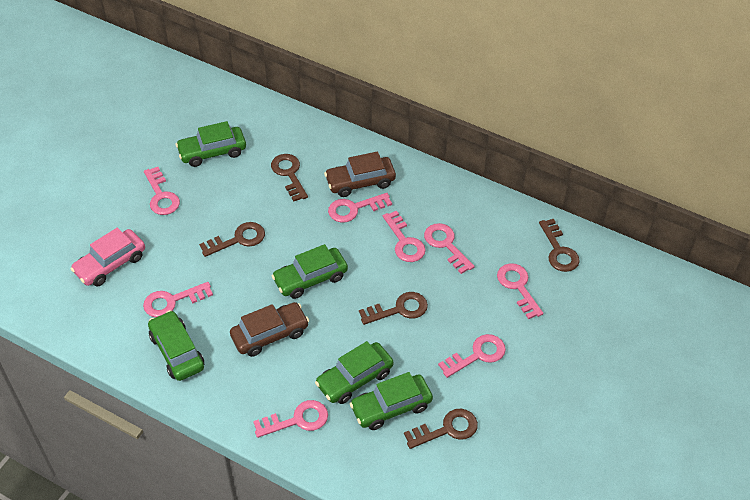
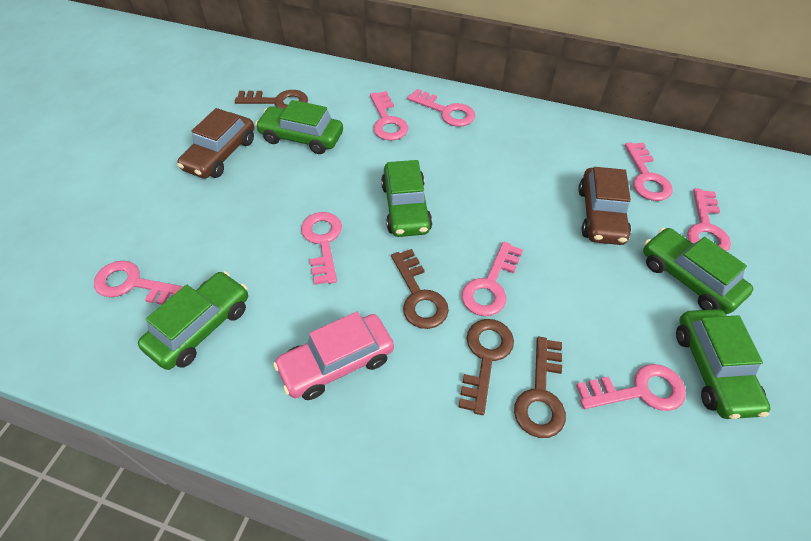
brown key: [199,222,265,257] [271,154,308,201] [359,292,428,325] [404,409,478,449] [539,219,580,272] = 5 -> [235,90,308,109] [391,249,449,329] [458,319,514,415] [514,337,566,438] = 4

